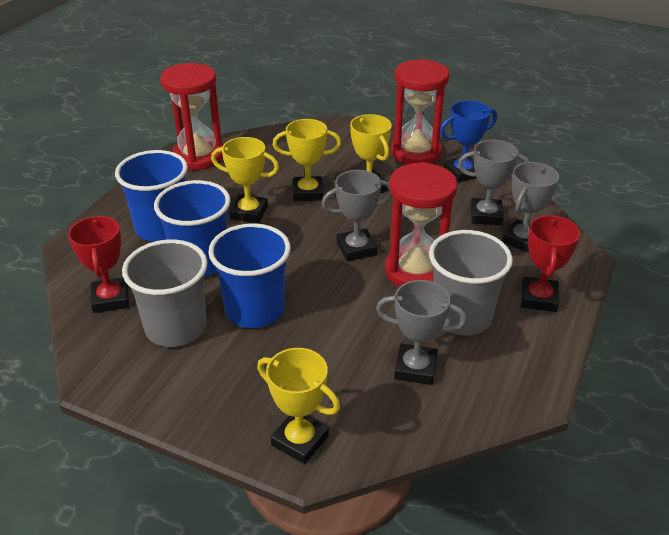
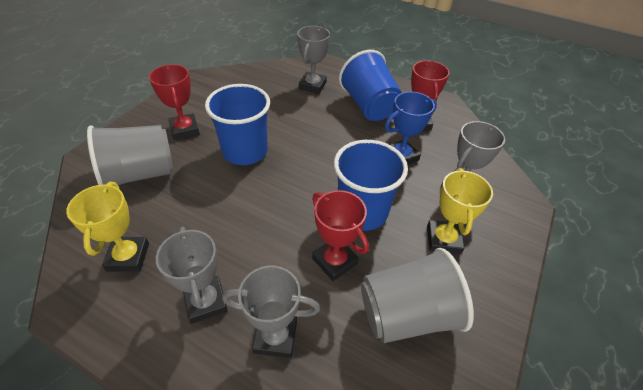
red hourglass: [160,63,223,170] [385,162,458,287] [391,59,450,164] = 3 -> none = 0
red trophy: [68,216,129,313] [521,215,581,312] = 2 -> [149,64,200,140] [312,190,369,281] [411,61,450,131] = 3
yellow trophy: [211,137,279,223] [257,348,340,464] [273,119,341,201] [350,114,392,193] = 4 -> [66,182,149,272] [427,168,493,254] = 2

